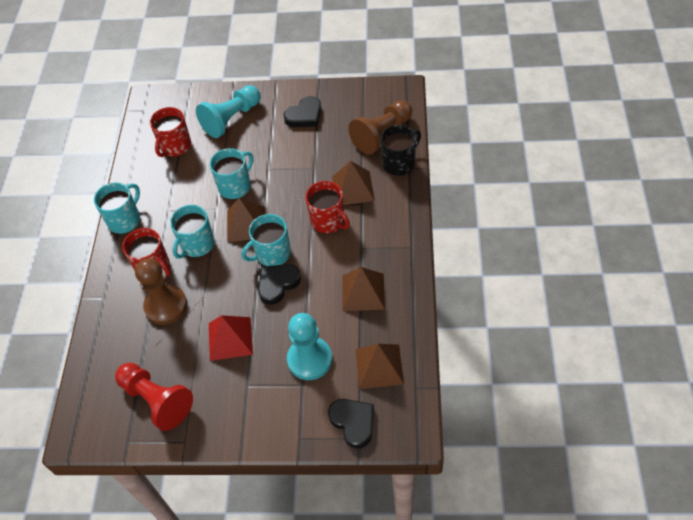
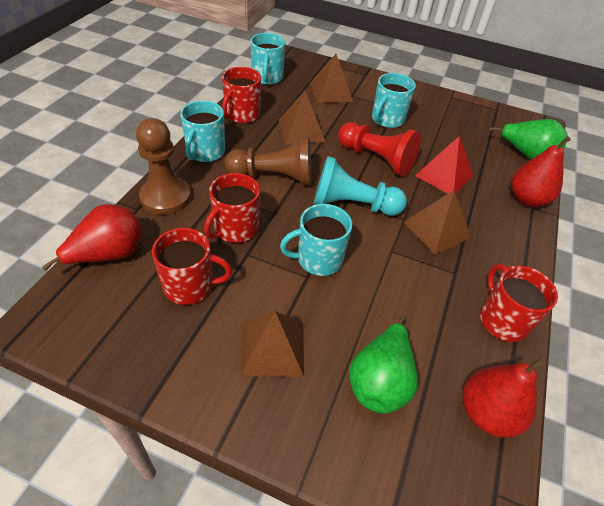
black heart: [258,264,301,305] [284,96,321,127] [328,399,374,449] = 3 -> none = 0
black mug: [380,125,421,176] = 1 -> none = 0
green pear: none = 0 -> [349,315,418,413] [490,119,568,160] = 2
red mug: [122,228,171,276] [150,107,191,157] [305,181,350,233] = 3 -> [152,228,232,305] [204,173,260,243] [222,67,261,123] [480,264,558,342] = 4
red pear: none = 0 -> [42,204,142,271] [463,358,546,438] [511,136,571,207] = 3
turquoise pawn: [196,85,261,138] [287,313,332,380] = 2 -> [314,156,407,216] = 1

